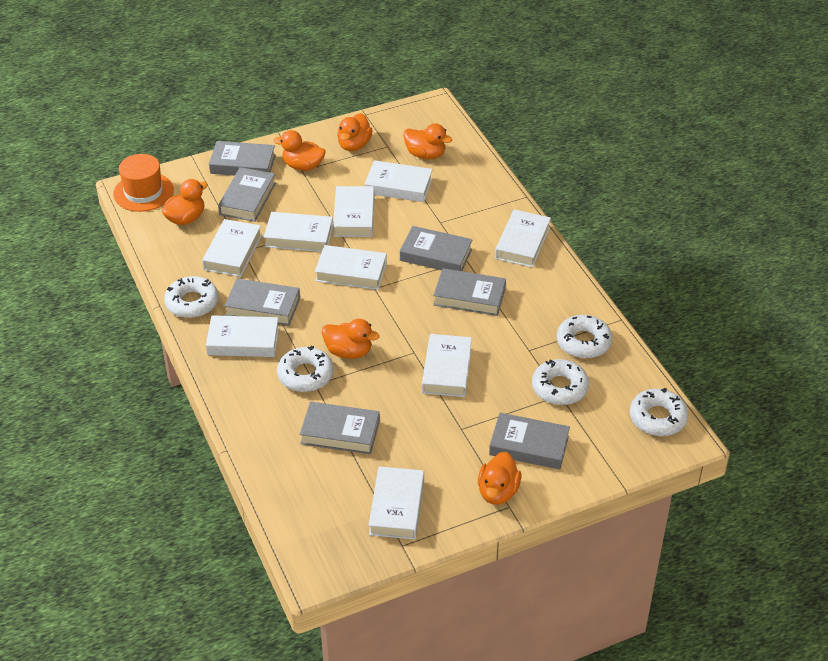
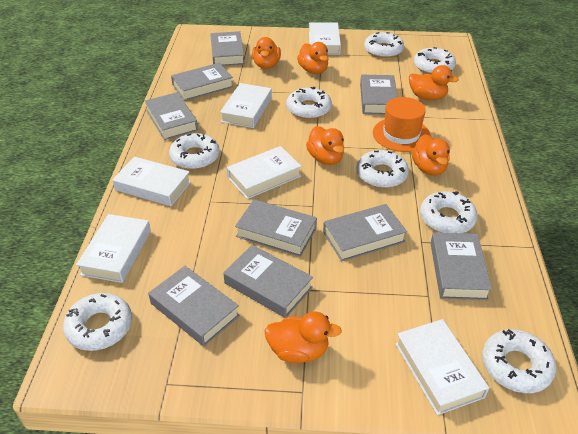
grey book: [209,141,275,176] [218,167,276,222] [224,279,300,326] [300,402,380,454] [400,226,473,271] [433,268,506,316] [489,413,570,469] = 7 -> [144,92,198,140] [148,266,240,346] [171,63,233,101] [210,31,245,66] [223,245,313,318] [235,199,317,257] [323,204,407,261] [360,75,398,115] [430,232,492,300] = 9
white book: [202,219,262,277] [206,315,279,357] [264,212,333,252] [315,245,387,290] [333,186,375,237] [365,160,433,202] [368,466,424,540] [422,334,472,397] [495,209,551,268] = 9 -> [76,214,151,283] [112,157,191,206] [220,83,272,128] [227,146,302,199] [309,23,341,55] [395,319,489,415] = 6
white donut: [164,276,219,318] [277,346,334,392] [532,359,589,405] [557,315,612,358] [630,388,689,436] = 5 -> [63,293,132,351] [169,133,220,170] [286,87,332,119] [356,150,409,188] [364,32,404,58] [414,47,456,74] [420,191,478,233] [482,329,556,393] = 8

